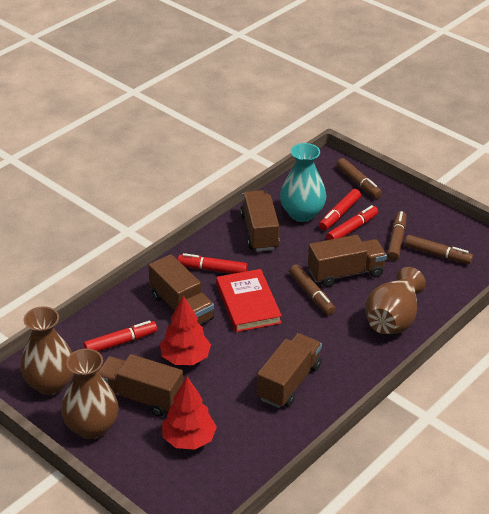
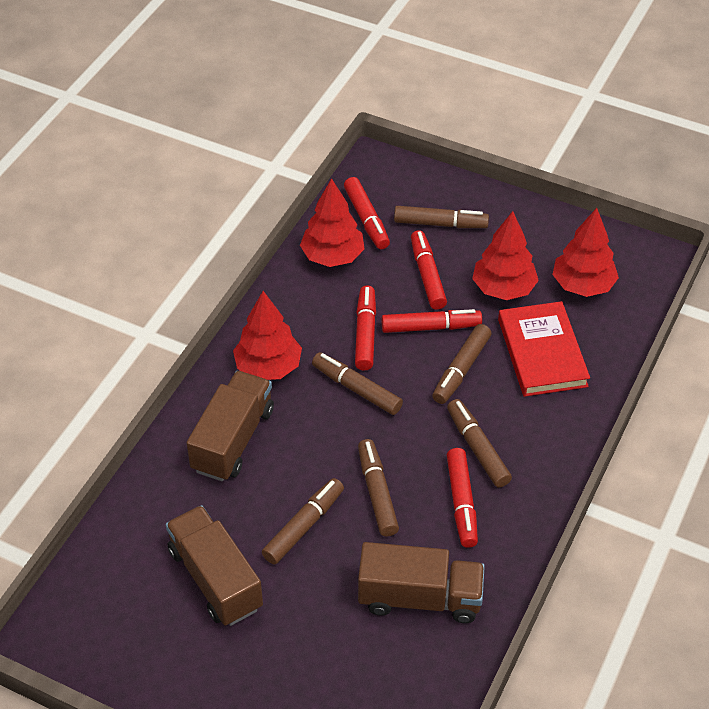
brown marker: [289,264,335,315] [336,158,382,199] [387,211,406,261] [404,235,473,264] = 4 -> [262,478,344,565] [312,352,403,415] [358,439,399,536] [394,206,489,228] [432,324,492,404] [447,399,512,487] = 6
brown truck: [98,354,183,417] [148,254,214,324] [240,190,279,251] [257,333,322,408] [308,235,387,287] = 5 -> [166,505,263,626] [187,371,274,481] [358,542,485,623] = 3
brown vase: [20,306,74,395] [61,349,119,439] [365,267,426,334] = 3 -> none = 0
red marker: [84,321,157,352] [178,253,248,274] [319,189,361,231] [326,205,378,240] = 4 -> [344,177,390,249] [355,285,376,371] [382,309,482,333] [411,230,447,310] [447,448,478,548] = 5
red tree: [160,295,211,365] [162,376,217,450] = 2 -> [233,291,302,380] [300,178,365,267] [472,211,539,300] [552,208,619,297] = 4
turquoise vase: [280,143,326,222] = 1 -> none = 0

